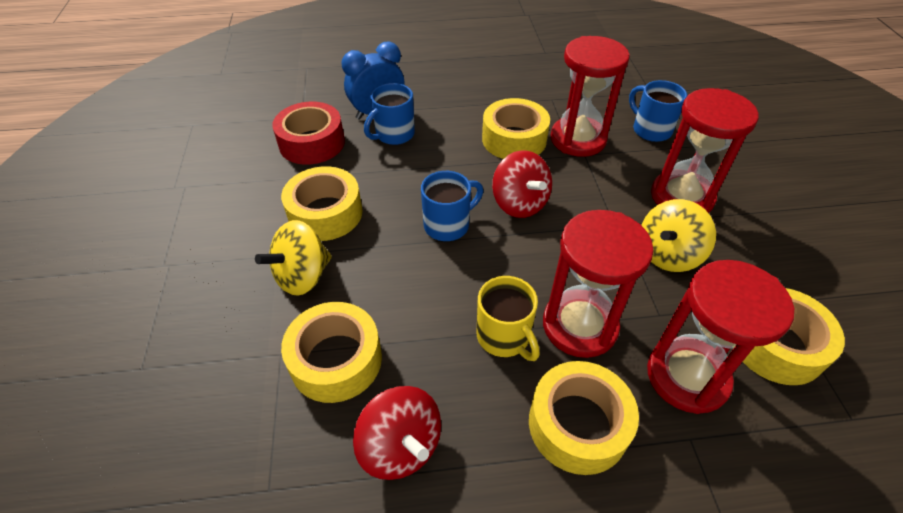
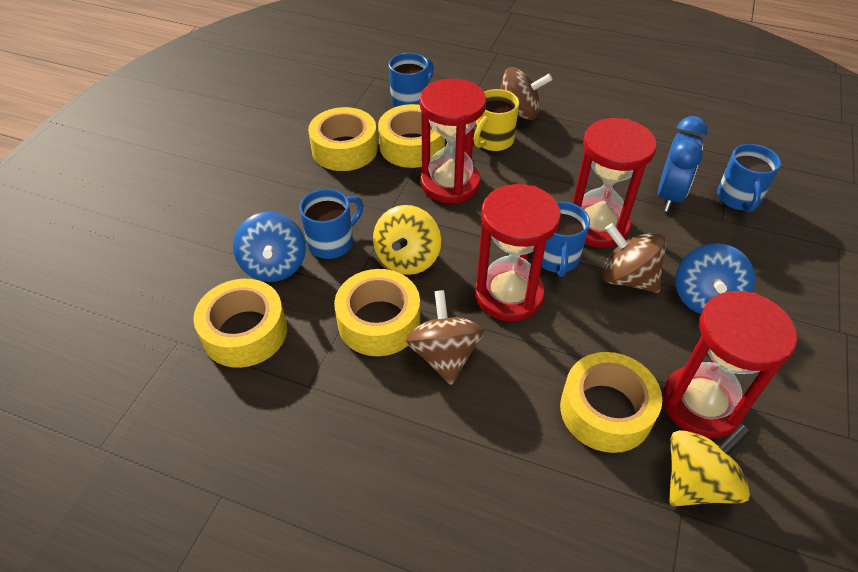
blue mug: [364,83,415,145] [421,171,483,241] [629,80,687,142] = 3 -> [299,189,363,259] [388,53,434,107] [541,202,590,277] [717,144,781,212] = 4
blue spinning top: none = 0 -> [233,212,306,282] [675,243,755,314] = 2
brown spinning top: none = 0 -> [406,290,484,385] [500,67,553,120] [602,223,666,293] = 3
red spinning top: [353,386,441,480] [492,150,552,218] = 2 -> none = 0
red tape: [272,102,345,165] = 1 -> none = 0

